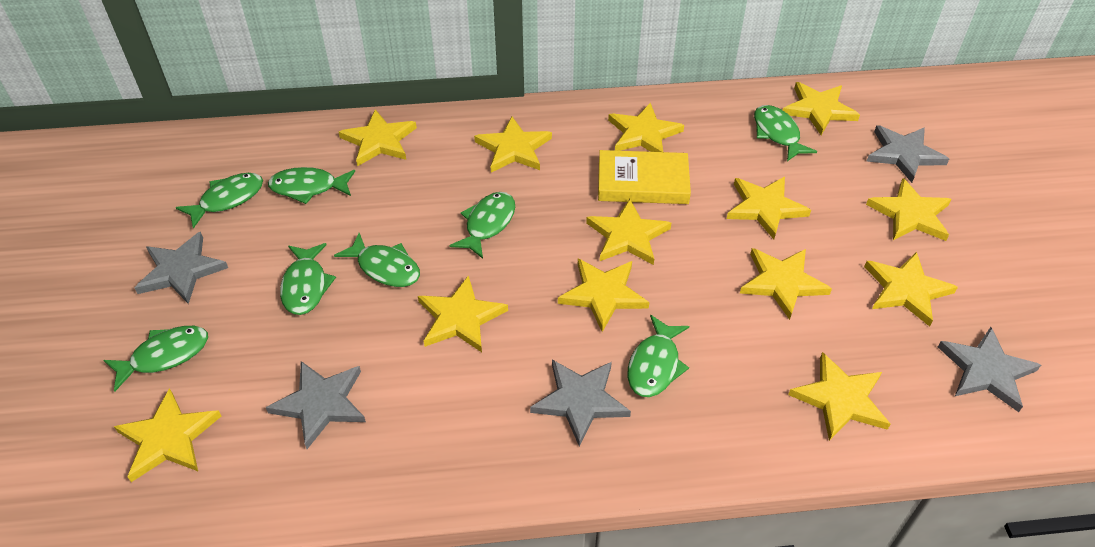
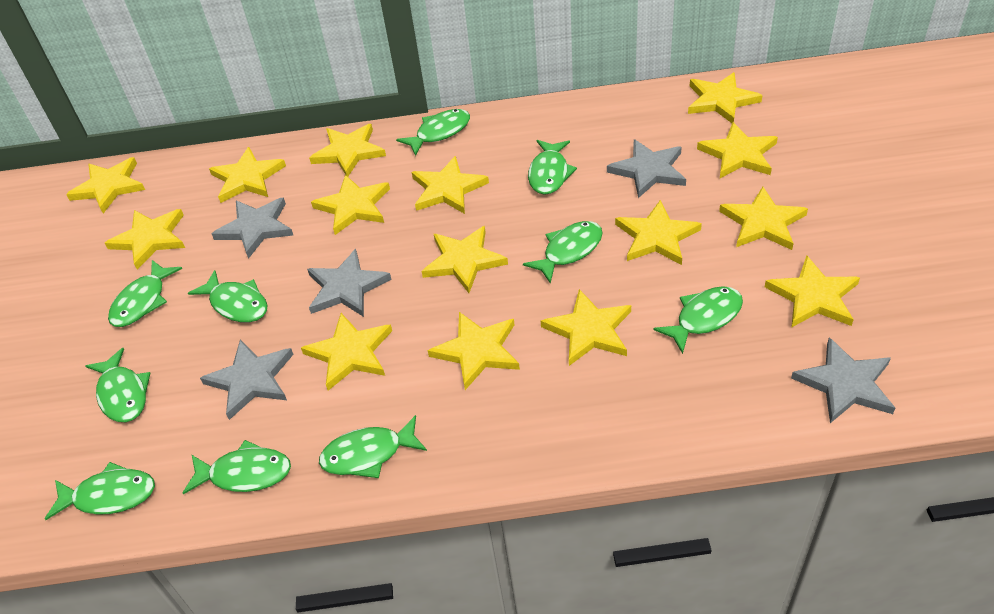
green fish: [103,326,208,391] [176,173,263,229] [268,167,355,204] [280,243,336,315] [334,233,420,287] [449,192,515,259] [628,315,689,397] [754,105,817,161] = 8 -> [45,462,155,520] [85,348,150,422] [108,260,183,327] [183,440,291,494] [188,270,268,322] [319,415,427,478] [396,109,470,156] [523,221,603,284] [528,140,577,195] [653,286,743,354] = 10
yellow book: [598,150,691,204] = 1 -> none = 0
yellow star: [114,388,221,482] [339,109,417,166] [418,275,508,352] [474,117,552,172] [558,258,649,332] [586,199,671,265] [608,102,684,152] [727,177,811,239] [740,248,832,320] [783,82,860,135] [788,352,890,441] [864,251,958,327] [866,178,951,241] = 13 -> [66,157,145,213] [105,209,185,270] [209,147,286,203] [301,313,392,391] [309,124,386,176] [311,175,390,235] [412,156,489,214] [421,226,508,293] [428,312,520,390] [541,289,631,366] [615,200,702,265] [688,72,763,123] [697,122,778,178] [719,187,808,250] [765,255,860,328] = 15

